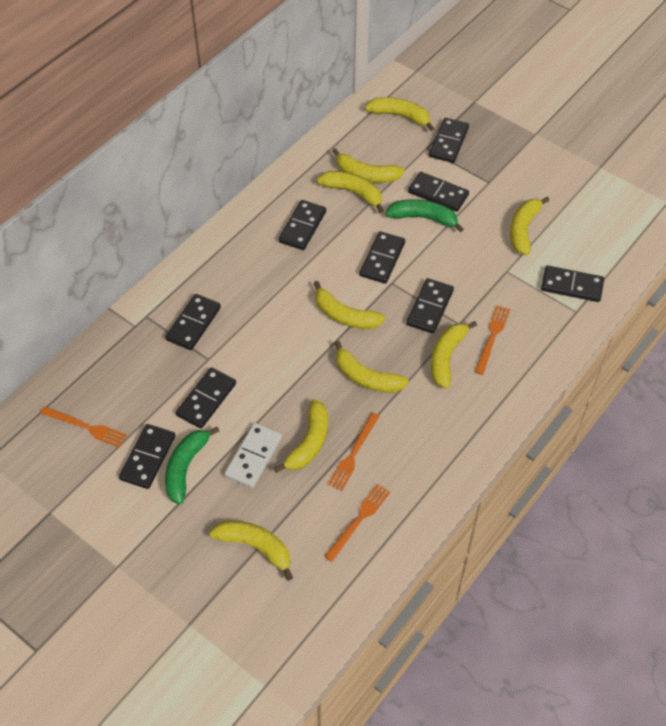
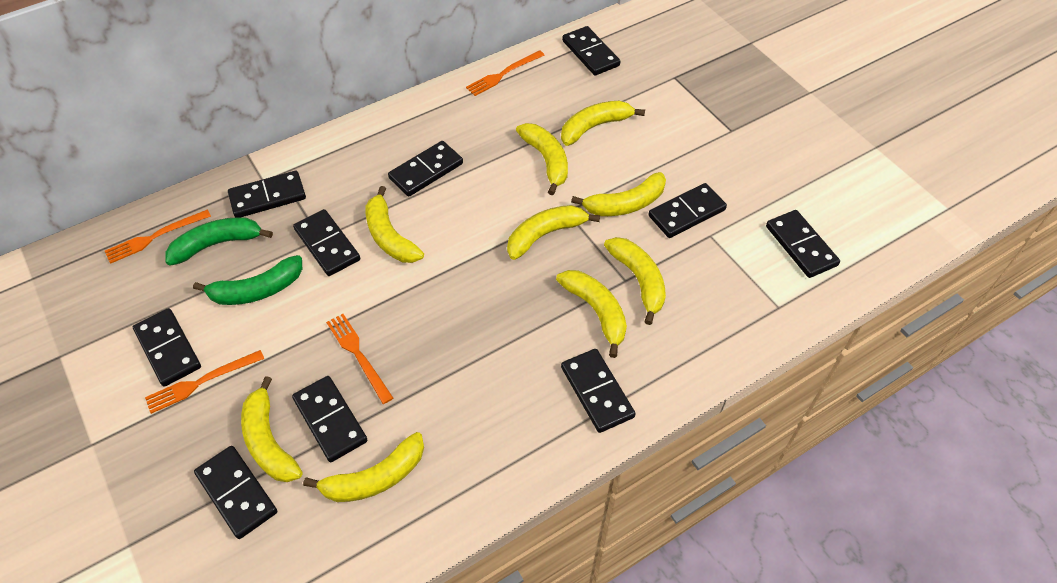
black domino: [119,424,176,489] [165,294,221,350] [176,367,236,429] [279,200,326,250] [360,231,405,284] [406,278,454,334] [408,172,469,212] [429,118,469,163] [541,265,604,302] = 9 -> [133,308,201,387] [194,446,277,539] [228,171,306,217] [292,376,367,462] [293,209,360,276] [388,141,463,197] [561,349,636,433] [562,26,621,76] [648,183,727,238] [766,210,840,278] = 10
white domino: [224,423,282,488] = 1 -> none = 0

